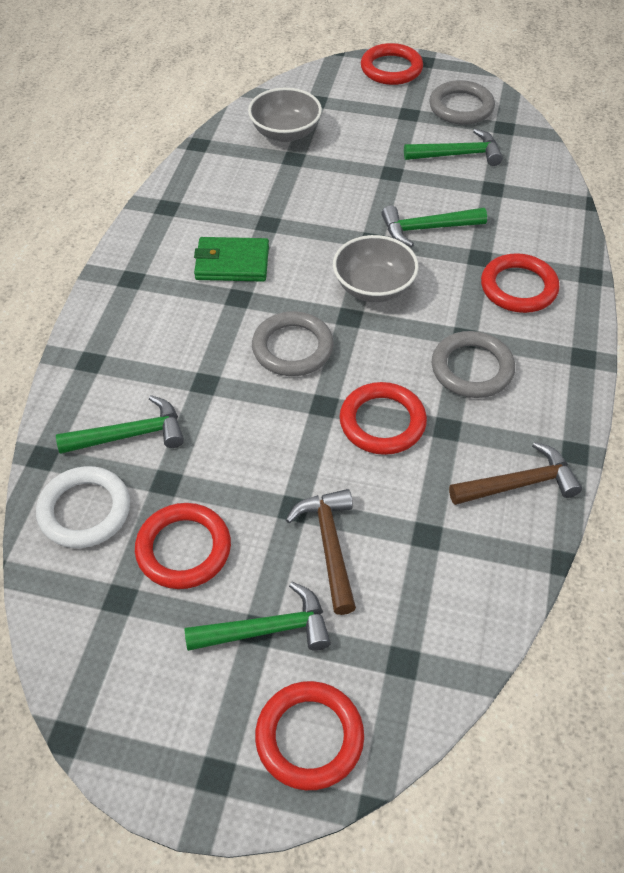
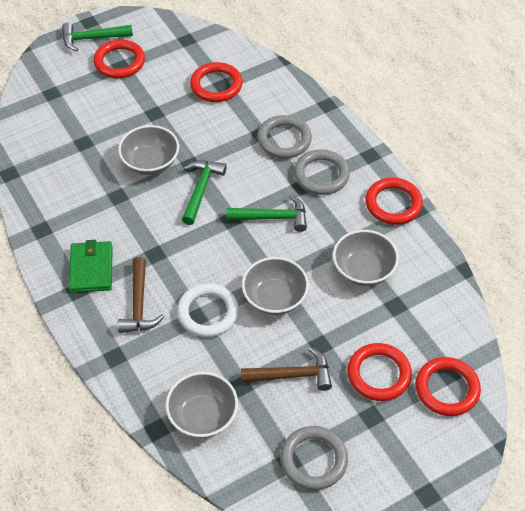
green hammer: [56,395,184,454] [184,582,331,651] [381,205,487,247] [404,129,503,166] = 4 -> [62,22,133,51] [182,160,227,225] [226,195,307,232] = 3
grey bowl: [248,88,322,142] [333,235,419,302] = 2 -> [118,125,179,175] [165,372,238,438] [242,257,309,315] [333,230,399,286] = 4

